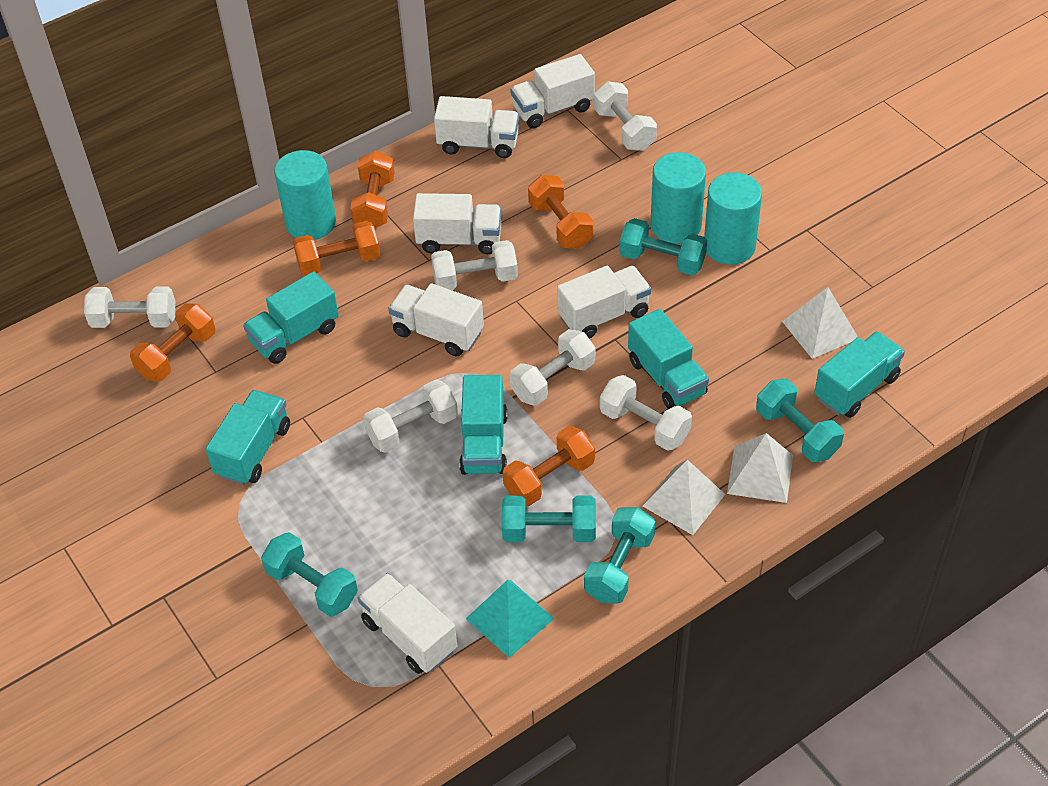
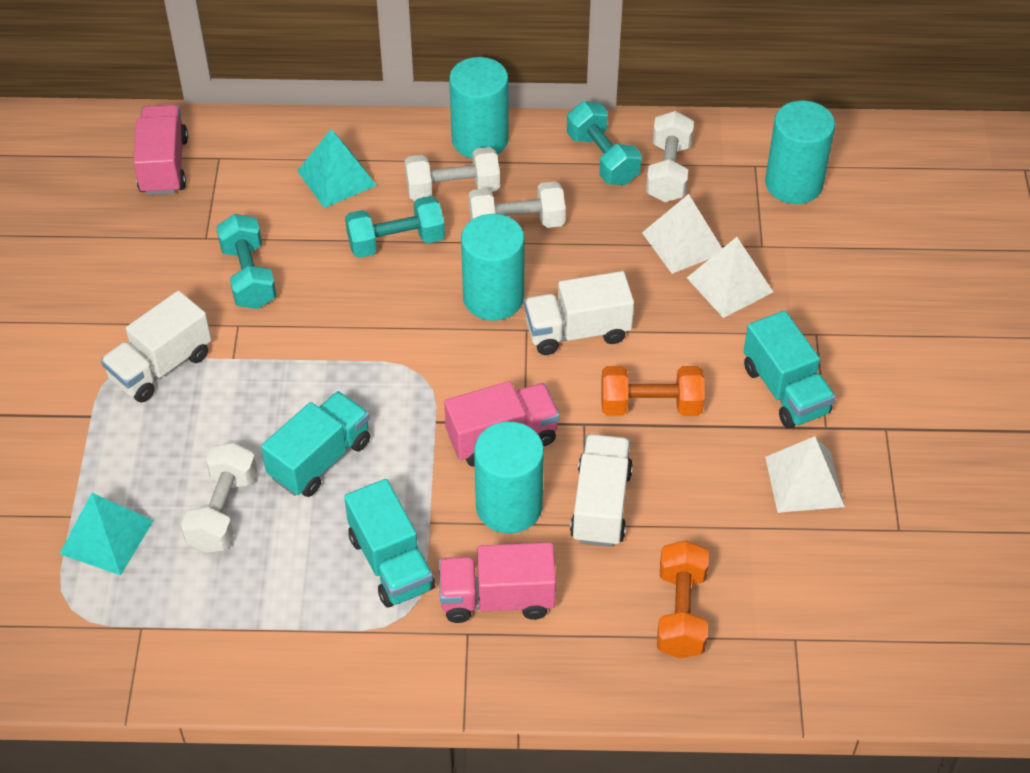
orange dumbbell: [130,303,215,382] [293,221,380,276] [350,151,395,228] [503,426,595,506] [528,175,593,249] = 5 -> [601,366,705,416] [657,541,709,659] = 2
pink truck: none = 0 -> [133,105,188,195] [439,542,556,623] [444,381,560,467] = 3
turquoise cylinder: [275,150,336,240] [650,152,706,244] [704,172,762,265] = 3 -> [449,57,509,159] [461,214,525,321] [474,422,544,534] [765,101,835,204] = 4
turquoise dumbbell: [261,532,358,616] [502,495,596,542] [584,507,655,604] [619,218,707,275] [756,379,844,462] = 5 -> [216,214,276,309] [345,196,445,258] [567,101,642,185] = 3
turquoise pyramid: [466,580,555,658] = 1 -> [59,493,154,575] [297,129,377,208] = 2
turquoise truck: [206,390,290,485] [243,272,339,364] [459,375,508,475] [628,309,709,409] [814,331,905,418] = 5 -> [261,391,370,497] [344,479,435,607] [744,311,836,429] = 3
white dumbbell: [84,286,175,328] [363,380,458,453] [431,240,518,290] [510,329,595,406] [594,81,657,151] [600,375,692,451] = 6 -> [181,443,257,553] [405,147,500,201] [469,181,566,228] [646,111,694,202] = 4
white truck: [358,573,457,674] [388,283,484,356] [413,193,501,255] [434,96,519,158] [510,54,595,128] [557,266,651,339] = 6 -> [101,291,211,403] [524,271,634,355] [570,434,633,547] = 3

